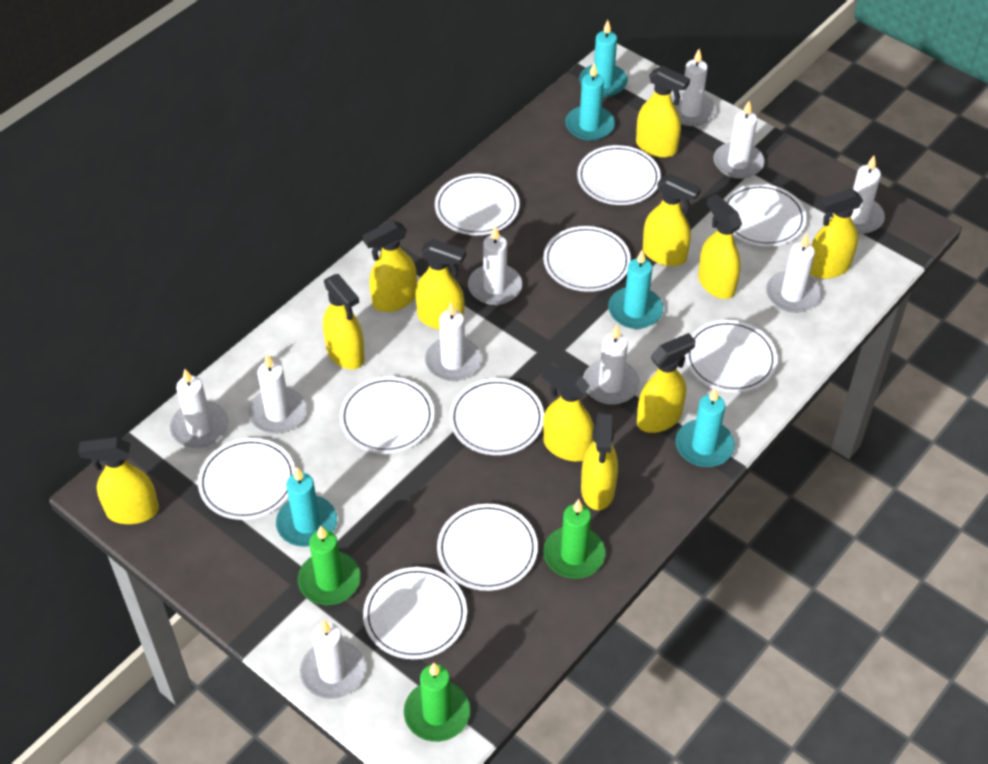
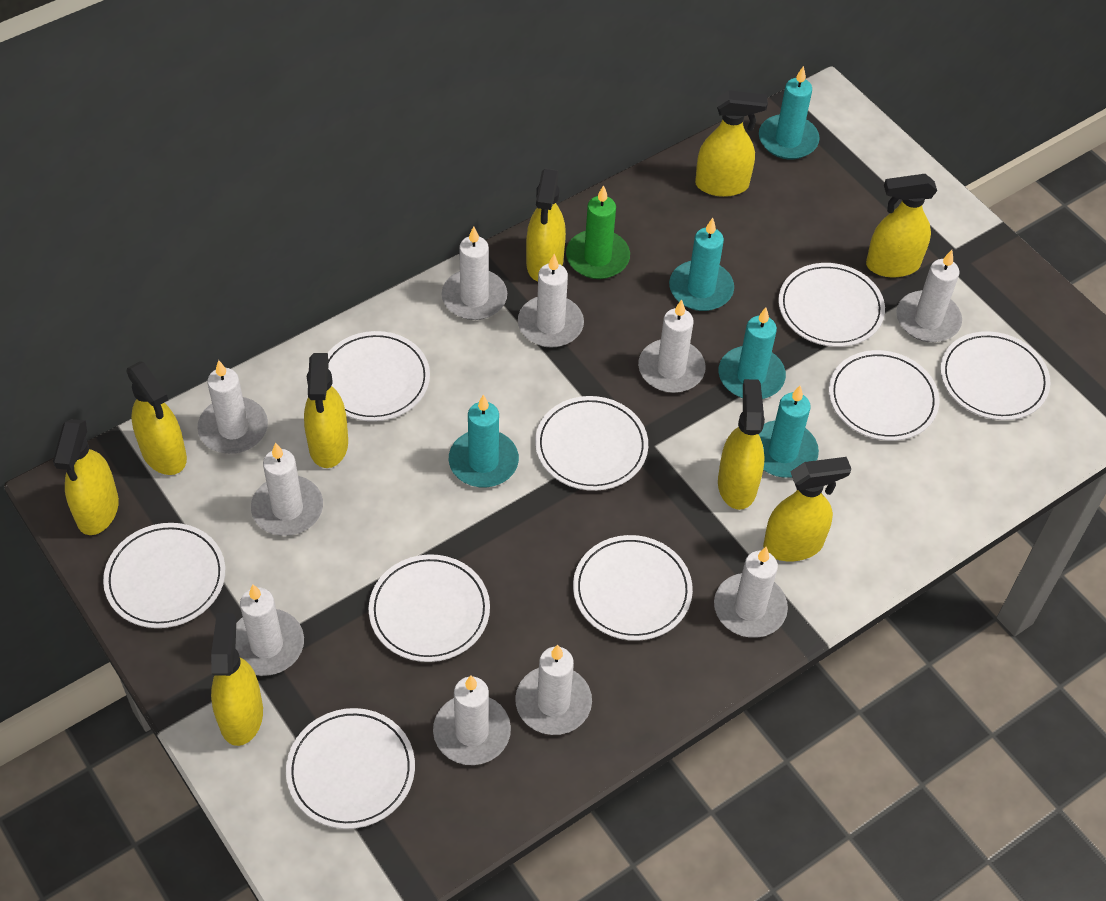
green candle: [298,525,361,605] [404,663,470,742] [543,499,606,579] = 3 -> [566,185,630,279] = 1
white plate: [198,438,296,520] [340,377,434,454] [363,567,467,659] [435,173,520,235] [437,504,538,591] [450,378,544,455] [543,226,631,292] [577,145,661,205] [685,320,777,392] [724,184,807,246] = 10 -> [103,523,225,628] [286,708,415,829] [328,331,430,421] [368,554,490,662] [535,396,648,491] [573,535,693,641] [778,263,885,347] [829,350,939,441] [940,331,1050,420] = 9
yellow spray bottle: [78,437,159,524] [323,274,365,369] [363,220,417,312] [415,239,466,330] [542,364,594,461] [581,412,618,510] [636,66,690,158] [637,333,696,433] [643,174,701,266] [698,194,742,299] [810,188,863,279] = 11 -> [53,419,119,535] [126,361,187,475] [211,613,263,746] [304,353,348,468] [526,169,566,282] [695,90,768,197] [718,379,765,510] [763,457,851,561] [866,174,937,277] = 9

